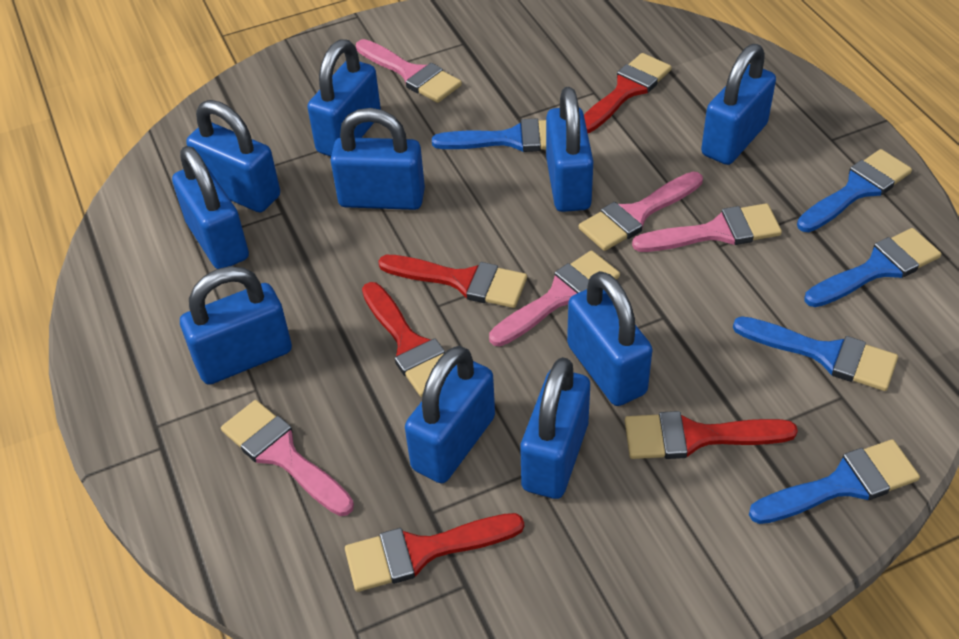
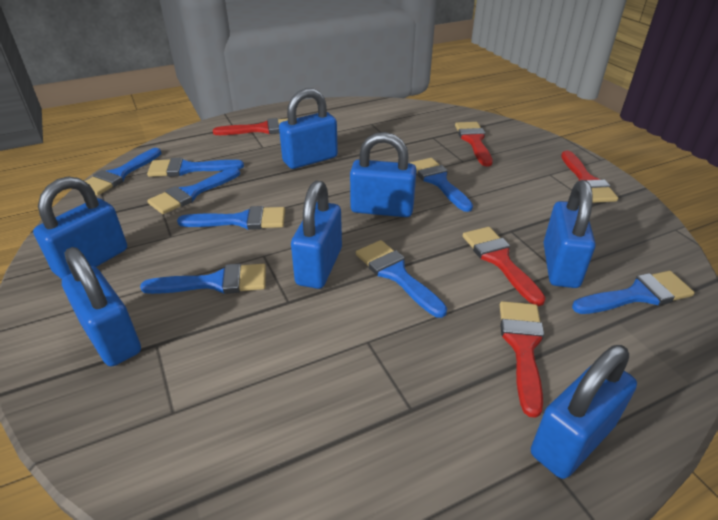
blue brush: [432,118,546,152] [733,316,898,391] [749,439,920,524] [797,149,912,232] [805,228,941,307] = 5 -> [85,148,161,196] [140,264,266,294] [147,157,244,177] [147,167,240,214] [177,206,285,230] [356,240,447,318] [410,158,473,212] [572,271,695,314] = 8
blue padlock: [172,146,249,269] [180,266,292,385] [186,100,280,212] [307,39,381,157] [330,108,425,210] [405,346,495,483] [520,357,590,499] [546,87,593,212] [567,271,653,406] [701,44,776,165] = 10 -> [33,177,127,279] [61,247,141,367] [279,88,338,169] [291,180,342,289] [350,132,417,217] [531,345,637,479] [544,180,595,288] = 7
pink brush: [221,400,354,516] [356,39,462,103] [489,250,620,346] [579,172,703,251] [632,203,782,252] = 5 -> none = 0

